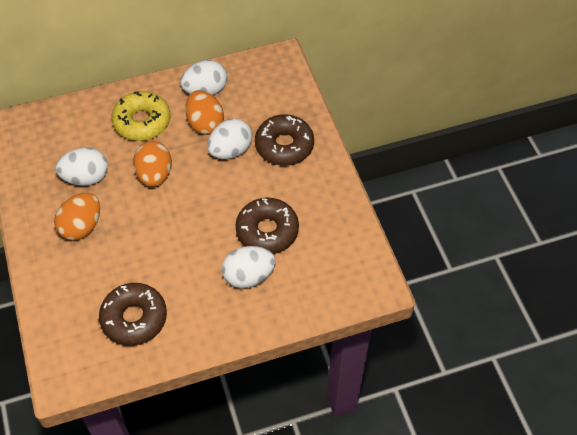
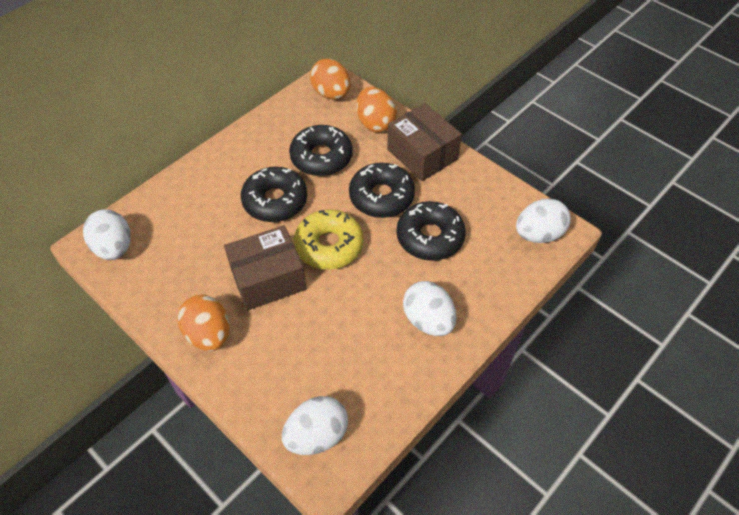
black donut: none = 0 -> [241,167,307,222] [289,125,353,176] [349,163,415,218] [397,201,466,261] = 4
brown box: none = 0 -> [224,225,307,311] [387,103,462,181] = 2
brown donut: [99,283,167,346] [236,198,299,254] [255,114,314,166] = 3 -> none = 0

